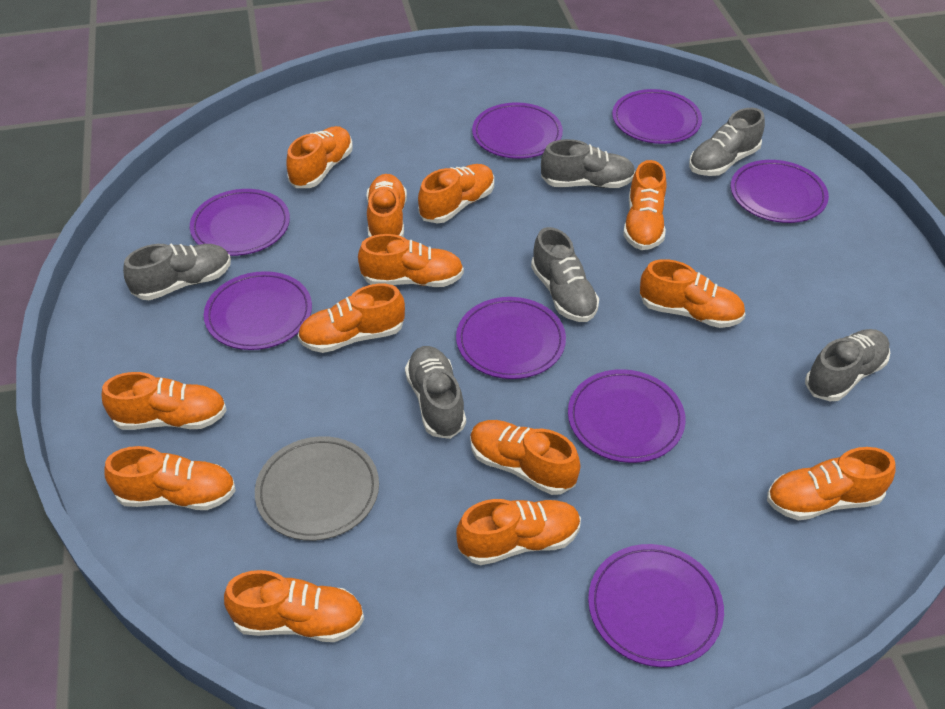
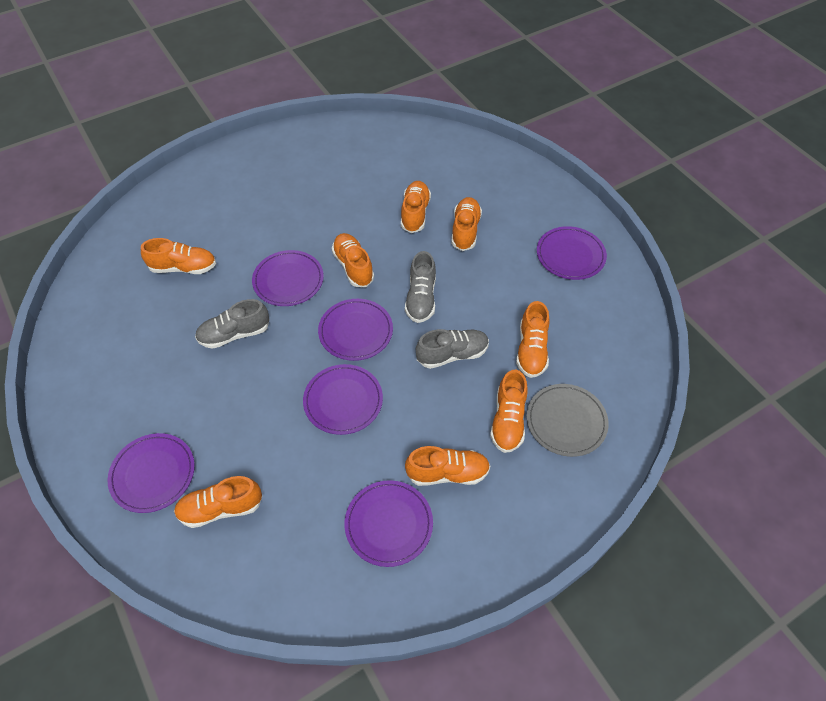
grey shoe: [123,244,231,300] [405,346,466,439] [531,227,599,322] [541,139,636,188] [689,108,765,176] [805,329,890,401] = 6 -> [195,299,270,349] [405,251,436,323] [416,329,489,369] = 3
orange shoe: [101,372,227,430] [104,446,236,510] [224,570,364,642] [287,126,353,188] [298,284,405,353] [358,234,464,287] [366,174,407,238] [418,164,494,223] [456,499,581,565] [470,420,581,495] [623,160,667,250] [640,259,746,328] [767,447,896,520] = 13 -> [141,238,216,274] [174,476,262,528] [332,233,374,287] [401,181,431,233] [405,446,490,486] [451,197,482,251] [490,370,528,453] [516,301,550,378] = 8
purple plate: [190,189,290,256] [204,271,312,350] [456,297,566,379] [472,102,563,159] [568,369,686,463] [588,544,724,667] [612,89,702,144] [731,160,829,223] = 8 -> [107,433,195,513] [252,250,324,306] [303,364,383,435] [318,299,393,361] [345,480,433,567] [537,226,607,280] = 6

